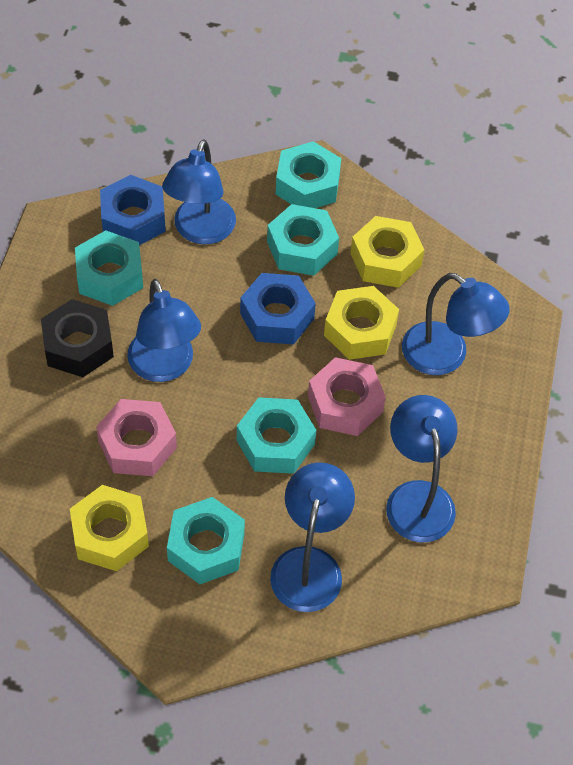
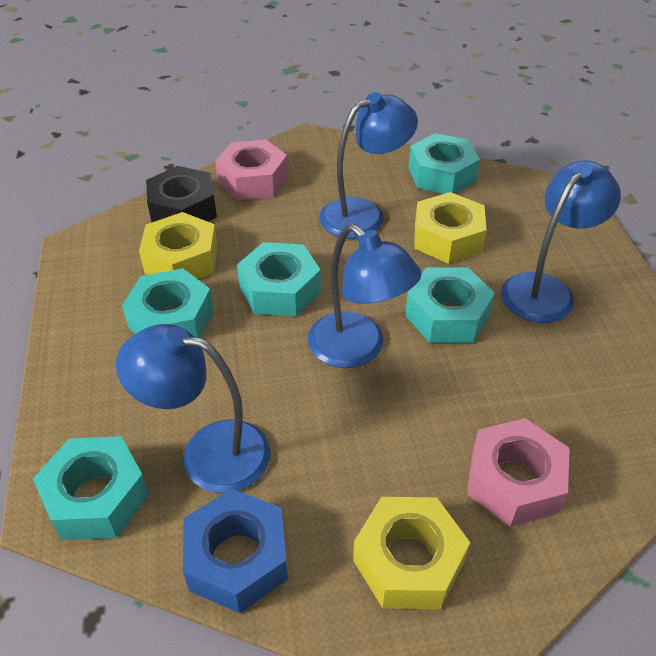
blue lamp: [127,279,201,382] [162,139,236,244] [270,462,355,612] [386,395,458,542] [402,273,510,375] = 5 -> [116,324,271,493] [308,224,421,368] [319,92,418,239] [501,160,621,323] = 4
blue nut: [100,175,166,245] [240,273,316,345] = 2 -> [183,489,288,613] = 1

